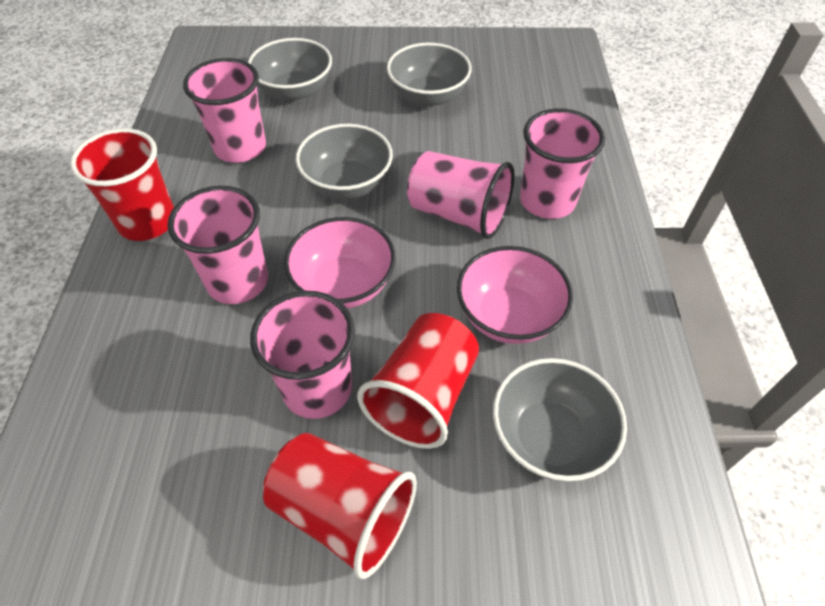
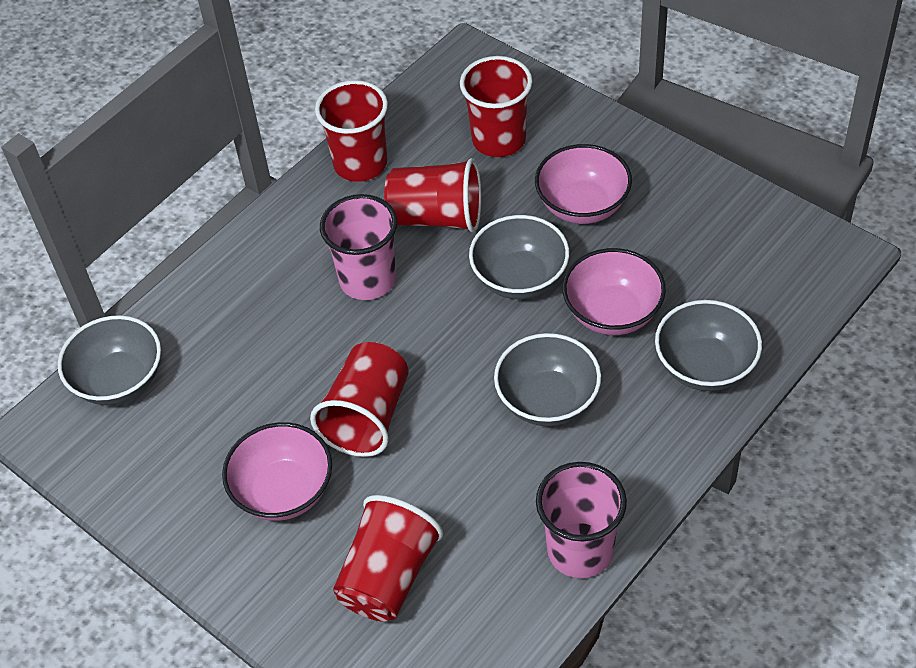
pink bowl: [284,217,396,309] [457,246,573,344] = 2 -> [222,422,332,521] [535,144,632,224] [562,248,666,335] = 3
pink cup: [167,186,268,304] [183,58,266,163] [250,291,355,419] [407,151,514,239] [520,108,605,219] = 5 -> [320,194,397,300] [536,462,627,578] = 2
red cup: [70,128,174,241] [263,433,417,579] [357,313,479,449] = 3 -> [310,342,409,457] [315,80,388,182] [333,495,443,622] [384,158,481,232] [460,56,532,157] = 5

